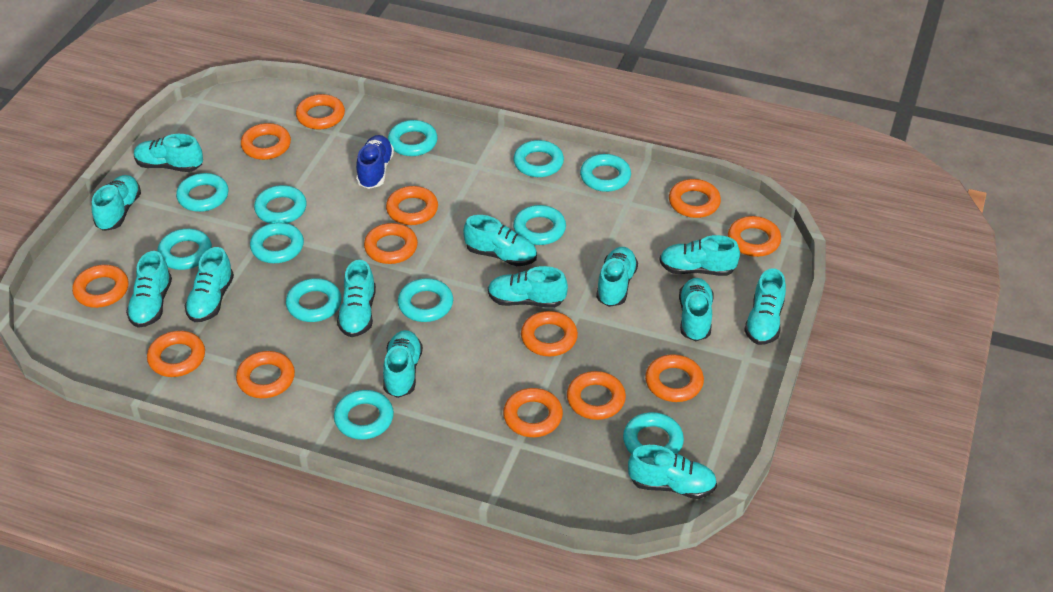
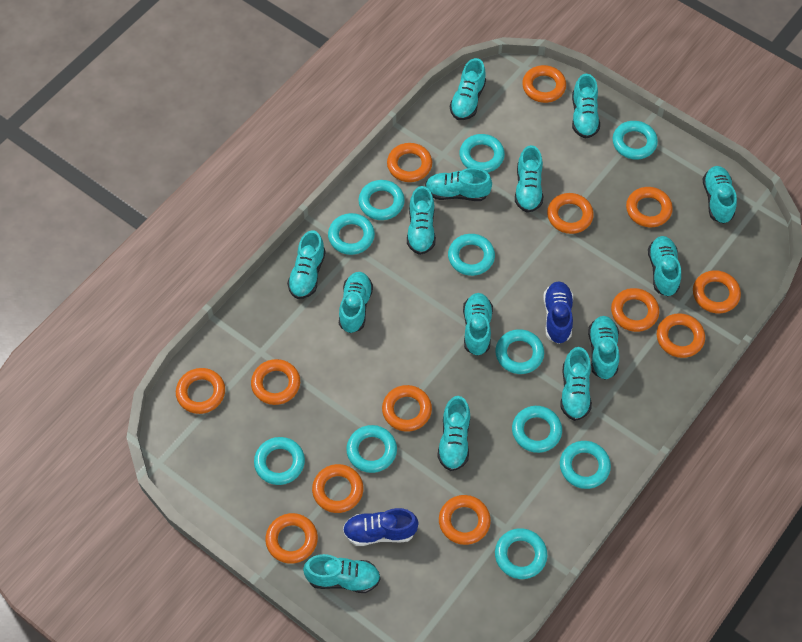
blue shoe: [356,135,394,189] = 1 -> [343,508,419,546] [543,281,573,344] = 2
turquoise ring: [157,229,212,270] [176,173,229,212] [250,222,304,263] [254,185,307,224] [286,278,342,322] [334,390,394,439] [388,120,438,156] [398,278,453,322] [513,140,564,177] [513,205,566,245] [580,154,631,192] [623,412,684,454] = 12 -> [254,437,305,485] [328,213,375,255] [346,425,397,473] [358,180,405,220] [448,234,495,276] [459,134,505,173] [495,329,544,374] [495,528,547,579] [512,406,562,453] [560,441,611,489] [613,121,658,160] = 11
turquoise shoe: [92,175,141,231] [126,251,172,328] [134,134,203,172] [184,247,234,322] [337,260,376,337] [383,330,423,398] [463,215,537,266] [488,266,568,308] [596,247,638,307] [628,445,717,499] [660,235,740,276] [679,278,714,341] [744,268,786,345] = 13 -> [287,231,326,299] [303,554,381,593] [339,272,373,333] [407,186,436,255] [425,168,492,201] [437,396,470,471] [450,58,486,120] [463,293,493,356] [515,145,543,213] [560,347,592,421] [572,74,600,139] [588,316,619,380] [648,236,681,297] [703,166,737,224] = 14

